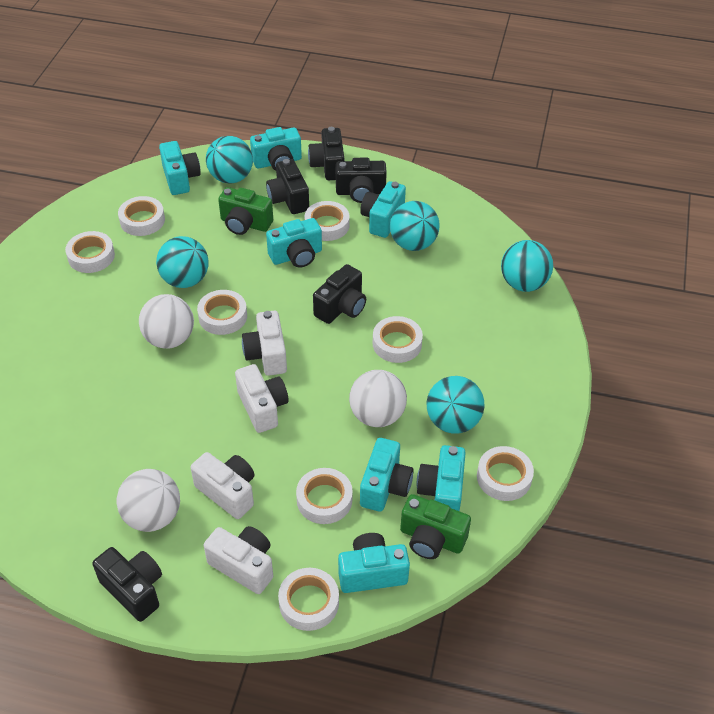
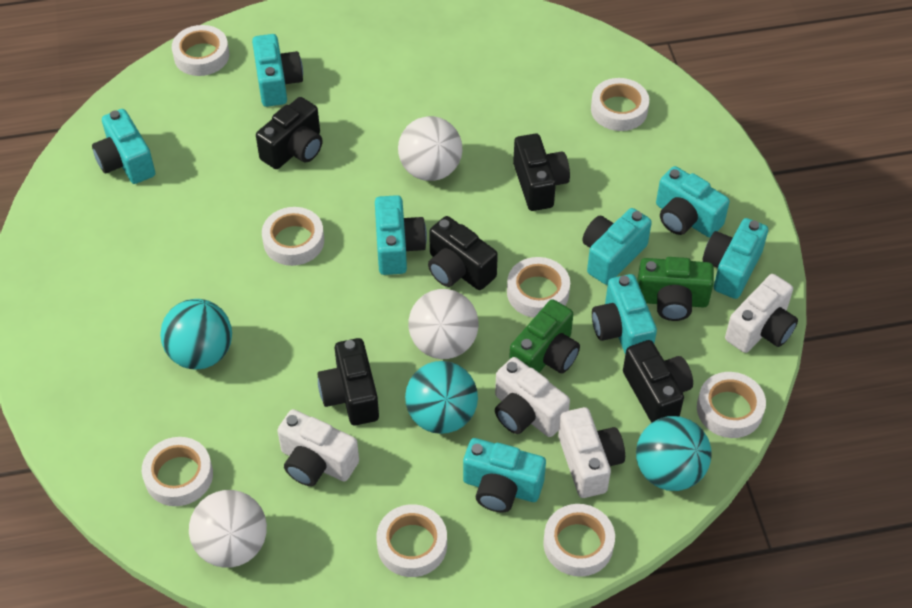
turquoise ball: [156,236,209,288] [206,136,253,184] [390,201,440,251] [427,376,484,434] [501,240,553,292] = 5 -> [160,299,232,369] [405,361,478,434] [636,416,712,491] = 3
turquoise camera: [159,141,201,195] [250,127,302,171] [266,218,322,268] [338,533,410,593] [360,181,406,238] [360,438,414,512] [417,445,466,511] = 7 -> [92,109,155,184] [252,34,303,107] [375,195,427,275] [463,438,546,513] [582,208,652,285] [592,274,657,354] [656,166,730,237] [703,218,768,299] = 8

